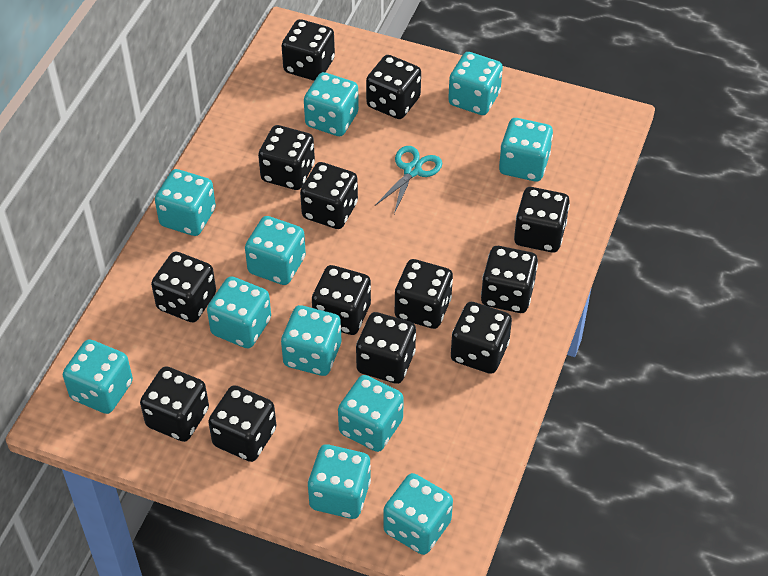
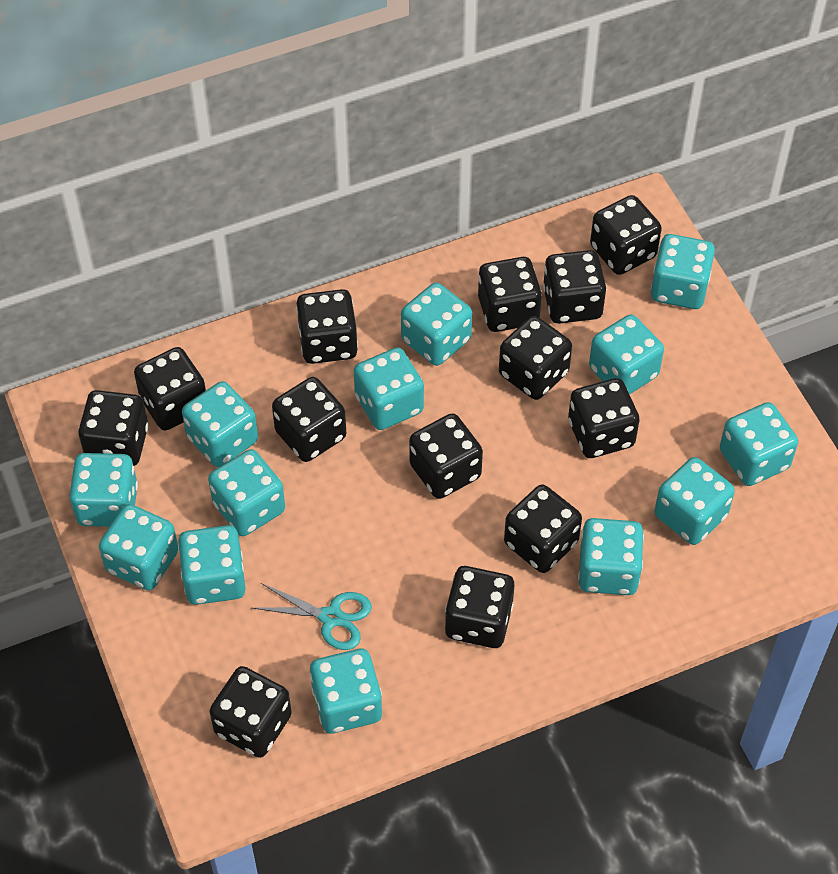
turquoise dice: [63,340,133,414] [155,169,216,236] [207,276,271,348] [245,216,306,285] [281,305,341,376] [304,72,359,136] [308,444,371,519] [338,375,404,452] [383,473,453,555] [448,52,503,115] [499,118,553,182] = 11 -> [69,453,138,527] [99,504,178,590] [178,525,246,605] [182,381,258,467] [208,449,285,536] [310,649,382,734] [354,347,424,430] [401,283,472,366] [578,518,644,595] [589,315,664,395] [651,234,715,309] [655,457,735,545] [720,402,798,486] = 13

